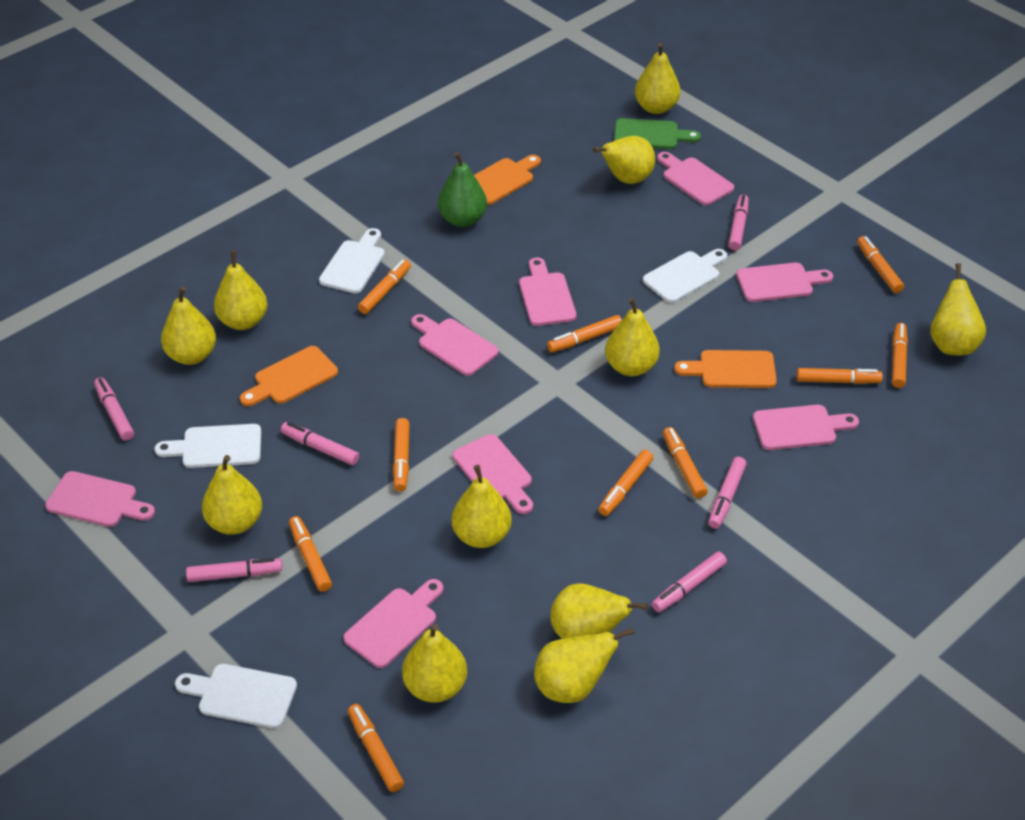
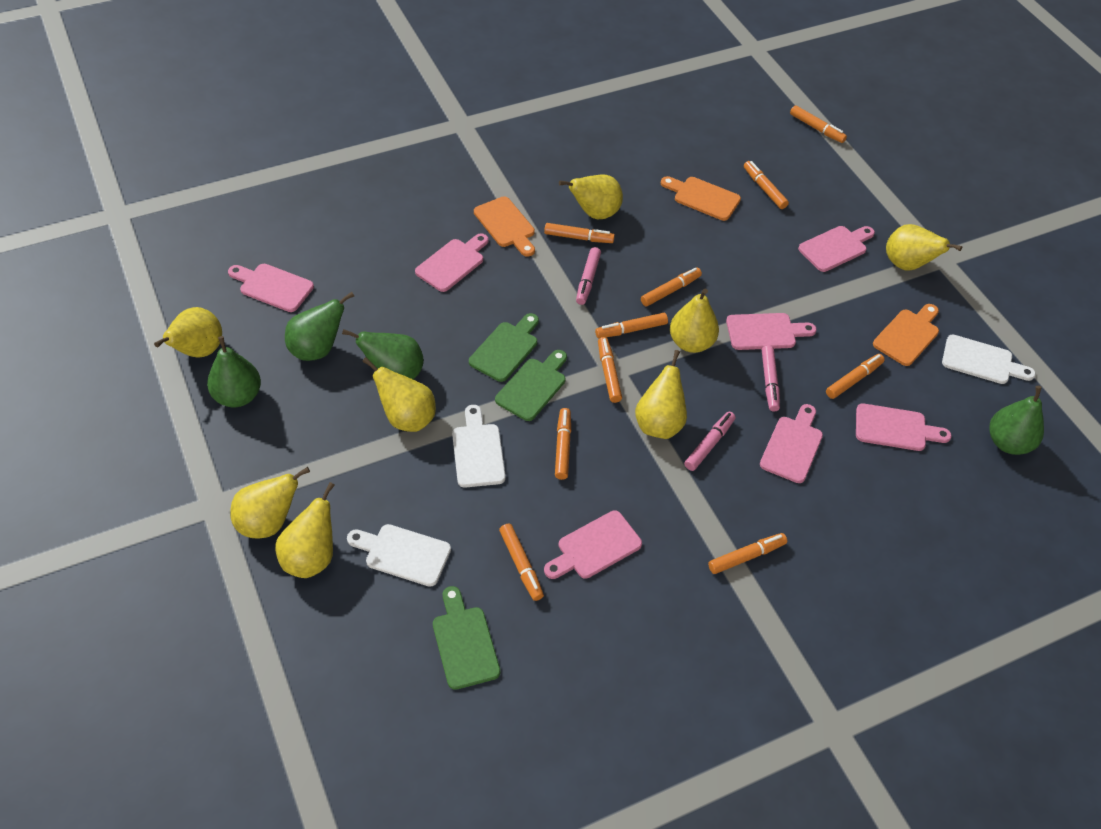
green cutting board: [614,118,701,149] = 1 -> [433,586,500,690] [469,313,539,382] [495,350,567,421] = 3
green pear: [438,152,487,227] = 1 -> [207,336,261,407] [285,292,354,361] [342,329,424,379] [989,386,1044,455] = 4
pink cutting board: [45,471,155,527] [343,579,444,668] [411,314,498,376] [453,434,533,514] [519,258,576,326] [657,152,734,205] [736,263,833,302] [753,405,859,450] = 8 -> [228,264,314,312] [415,233,489,292] [544,511,642,579] [726,313,817,350] [760,404,823,483] [798,226,875,272] [856,403,952,451] = 7
pink marker: [94,377,134,441] [186,558,282,582] [281,422,359,465] [652,551,727,612] [708,457,747,529] [728,195,749,250] = 6 -> [576,247,601,305] [684,412,736,471] [762,345,780,412] = 3
white cutting board: [155,424,261,468] [175,664,297,729] [319,228,385,293] [643,249,727,303] = 4 -> [347,524,451,587] [452,405,506,488] [942,334,1036,384] = 3
yellow pear: [161,286,216,365] [202,455,262,535] [214,250,267,330] [402,624,467,703] [452,465,512,548] [534,627,634,703] [550,583,648,639] [593,136,655,184] [605,298,660,376] [635,43,680,114] [930,263,986,355] = 11 -> [154,307,222,358] [230,467,310,539] [276,482,335,578] [362,357,436,432] [559,174,623,219] [635,350,687,439] [670,289,719,353] [886,224,962,271] = 8

